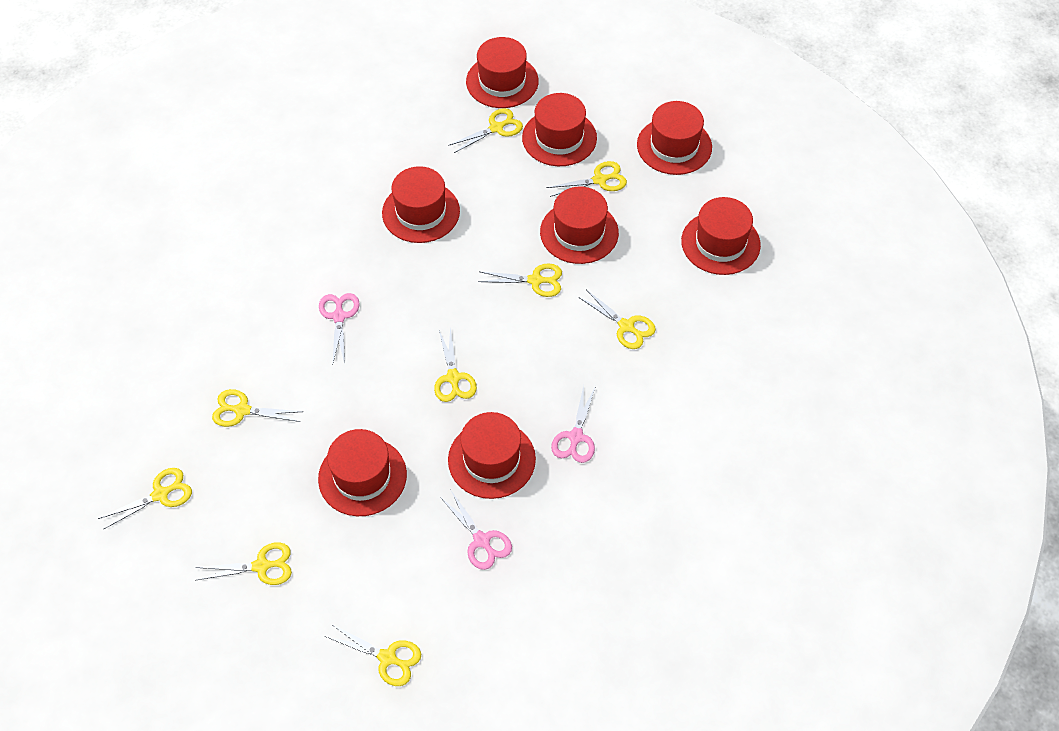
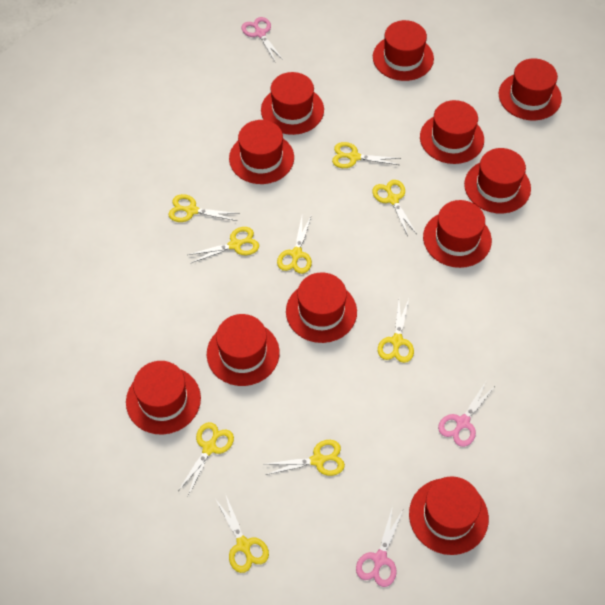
red hat: [318,429,407,516] [382,166,460,243] [448,412,536,499] [466,37,539,108] [522,93,597,166] [540,187,619,264] [637,101,712,175] [681,197,761,275] = 8 -> [126,361,201,434] [207,314,280,386] [229,120,294,184] [261,72,324,135] [286,272,357,343] [373,20,434,81] [409,476,489,555] [420,100,484,164] [423,200,492,268] [464,148,531,214] [499,58,562,120] = 11

